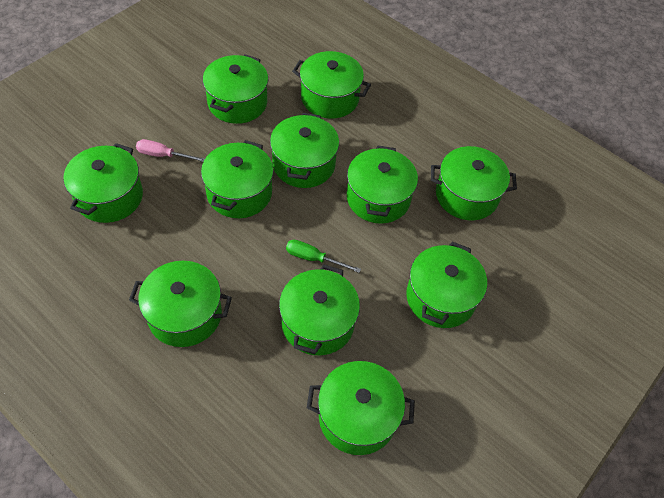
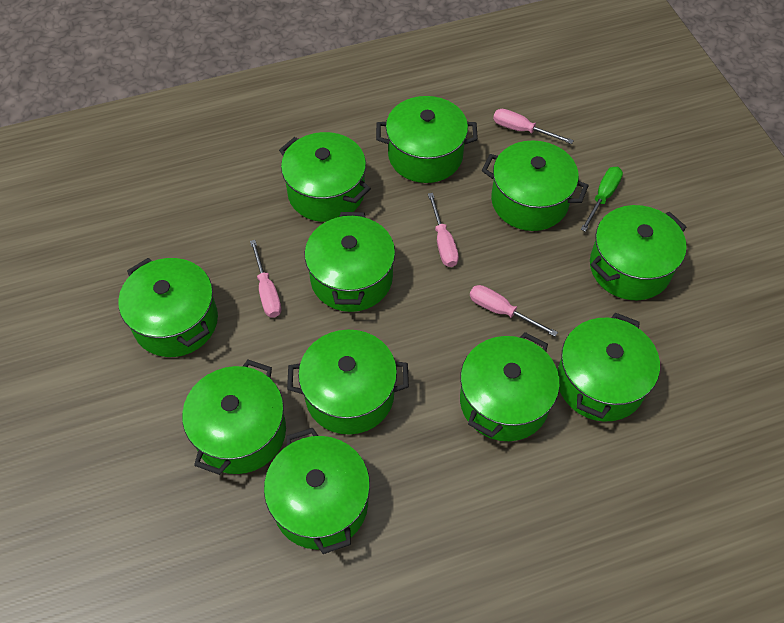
pink screwdriver: [136,139,205,162] = 1 -> [250,240,282,317] [428,193,459,267] [470,285,558,337] [493,109,574,144] = 4

